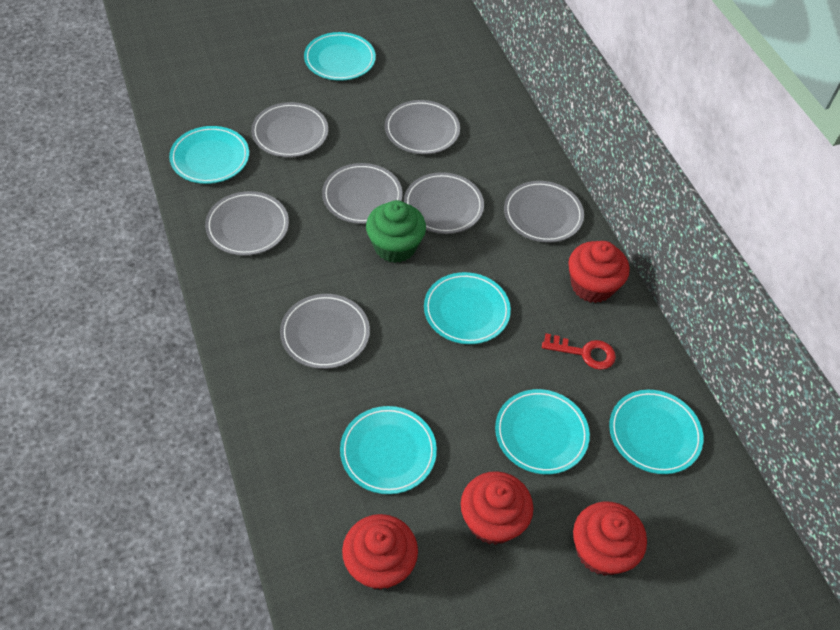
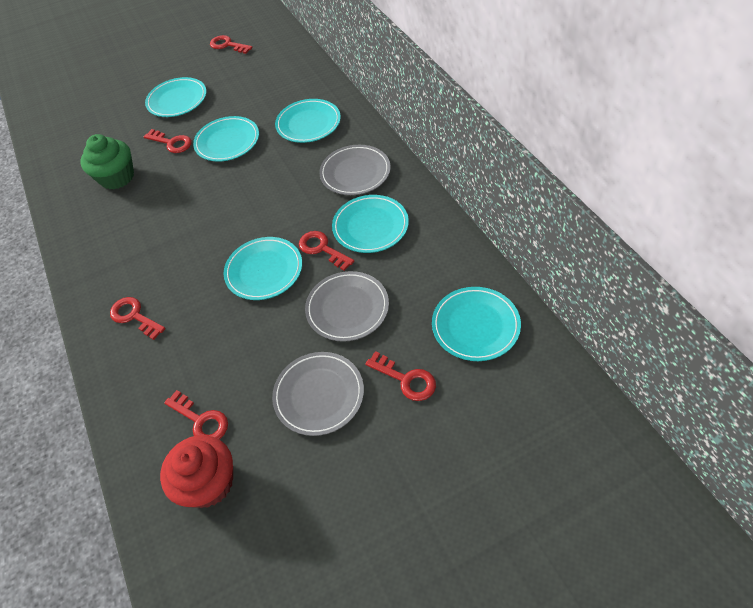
grey plate: [205,191,289,256] [251,102,328,157] [280,294,370,369] [322,163,402,224] [385,100,460,154] [404,172,484,234] [504,181,584,243] = 7 -> [272,352,364,436] [305,271,389,342] [319,145,391,195] = 3
red cupcake: [342,514,418,590] [461,471,533,545] [568,241,630,303] [573,501,647,576] = 4 -> [160,435,233,508] = 1
red key: [542,333,616,370] = 1 -> [110,297,165,340] [144,129,192,153] [164,390,228,440] [210,35,253,54] [299,231,355,271] [366,351,436,401] = 6

